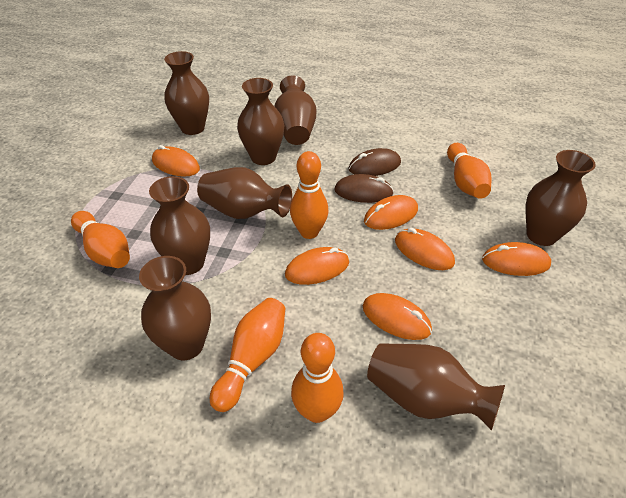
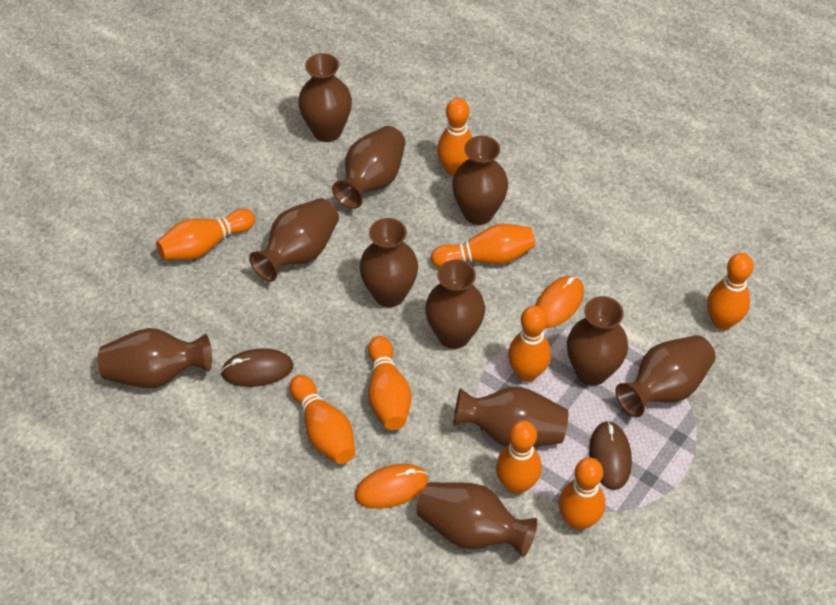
brown vase: [139,256,211,360] [149,176,210,275] [164,51,209,135] [197,167,292,219] [237,78,285,165] [274,75,316,145] [367,343,505,431] [526,150,596,246] = 8 -> [98,328,212,388] [249,198,339,282] [298,53,352,142] [332,126,405,209] [359,218,418,307] [417,482,537,557] [425,260,485,349] [452,136,508,225] [453,387,568,447] [567,296,628,385] [615,335,716,417] = 11
orange bowling pin: [71,211,130,268] [210,298,286,412] [290,151,328,239] [291,333,344,423] [447,143,492,199] = 5 -> [156,209,255,260] [290,375,355,464] [368,336,411,430] [431,224,535,268] [437,98,473,177] [496,421,542,494] [508,306,551,382] [559,457,605,530] [707,253,754,330] = 9
orange mouse: [152,145,200,177] [285,247,349,285] [363,293,432,340] [364,195,418,230] [395,228,455,270] [482,242,551,276] = 6 -> [355,464,428,509] [535,276,584,328] = 2

